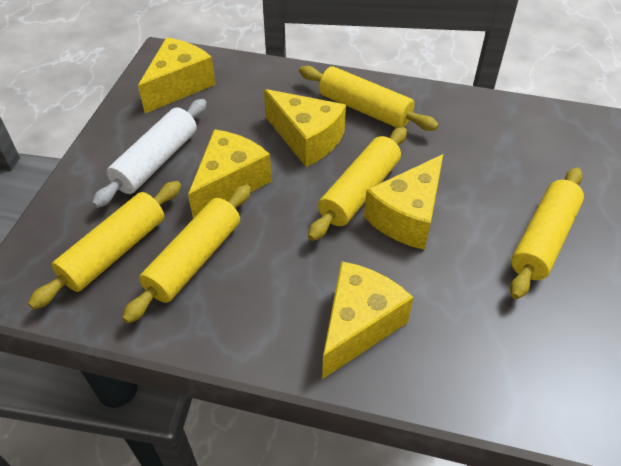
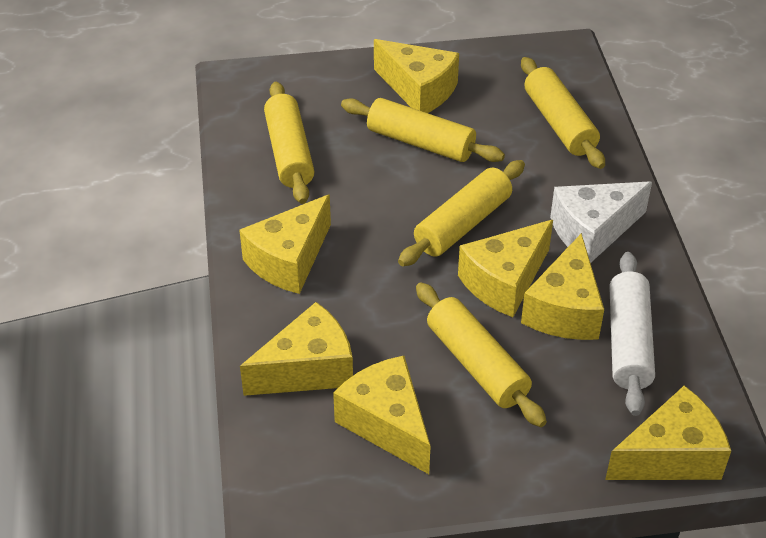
white cheese: none = 0 -> [550,181,652,263] = 1
yellow cheese: [138,38,216,113] [188,129,272,219] [264,89,346,167] [322,261,414,379] [364,154,443,250] = 5 -> [239,194,331,294] [240,302,353,396] [333,356,431,474] [374,39,459,113] [458,220,553,317] [521,233,604,340] [605,386,731,480] = 7

